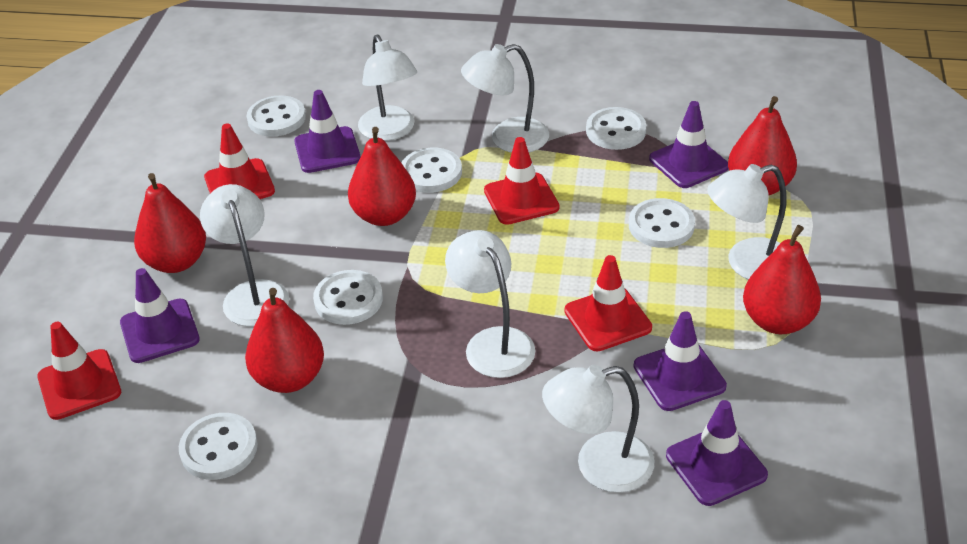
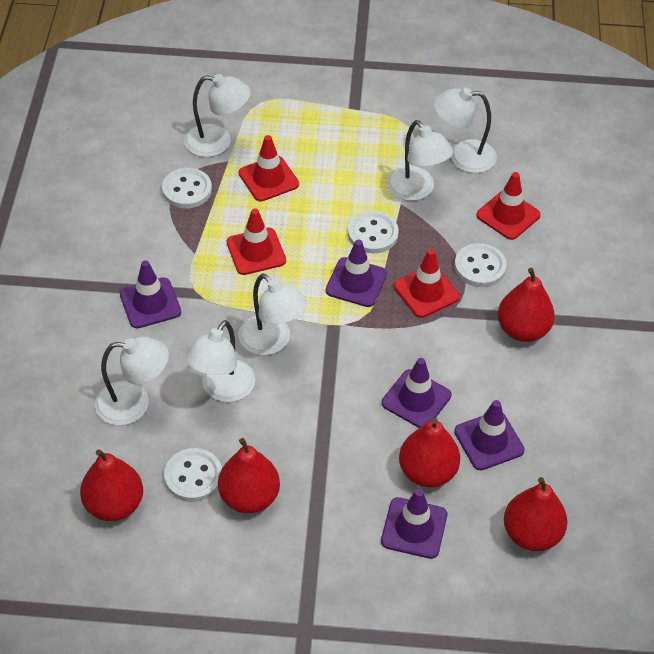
white button: [179,413,258,480] [247,95,306,137] [313,270,383,325] [402,148,462,193] [586,107,646,150] [629,198,695,248] = 6 -> [162,168,212,208] [164,448,222,502] [348,211,399,254] [454,243,507,287] = 4

